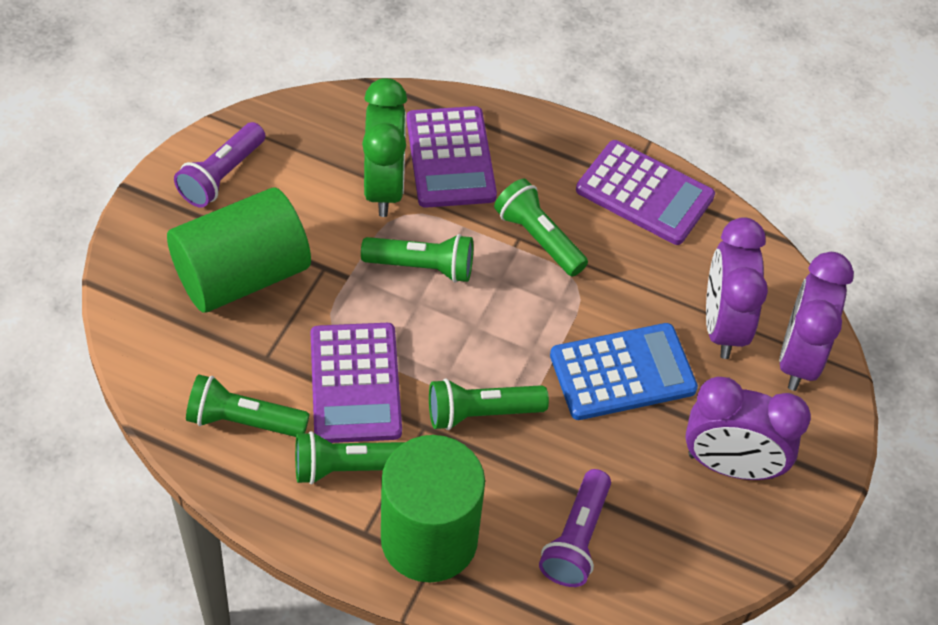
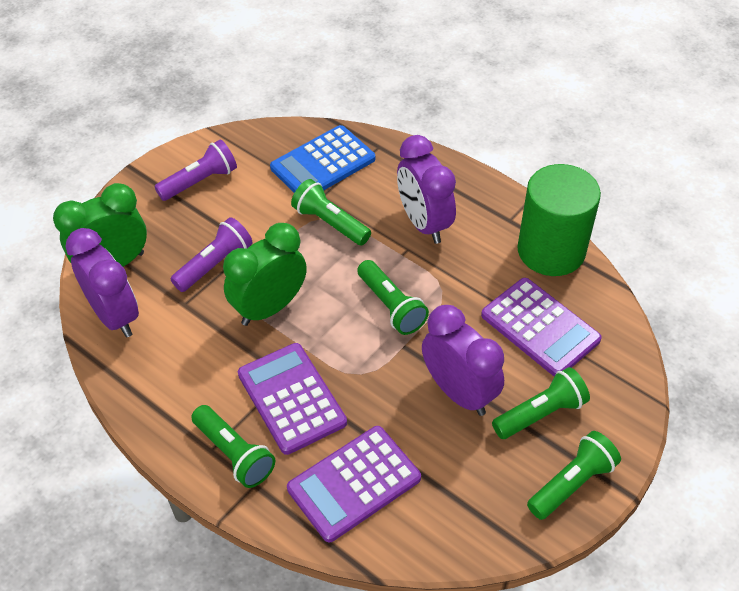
green clock: [362,78,407,217] = 1 -> [53,183,147,267] [223,223,307,326] = 2
green cylinder: [167,187,311,313] [381,435,485,583] = 2 -> [517,164,601,276] = 1

